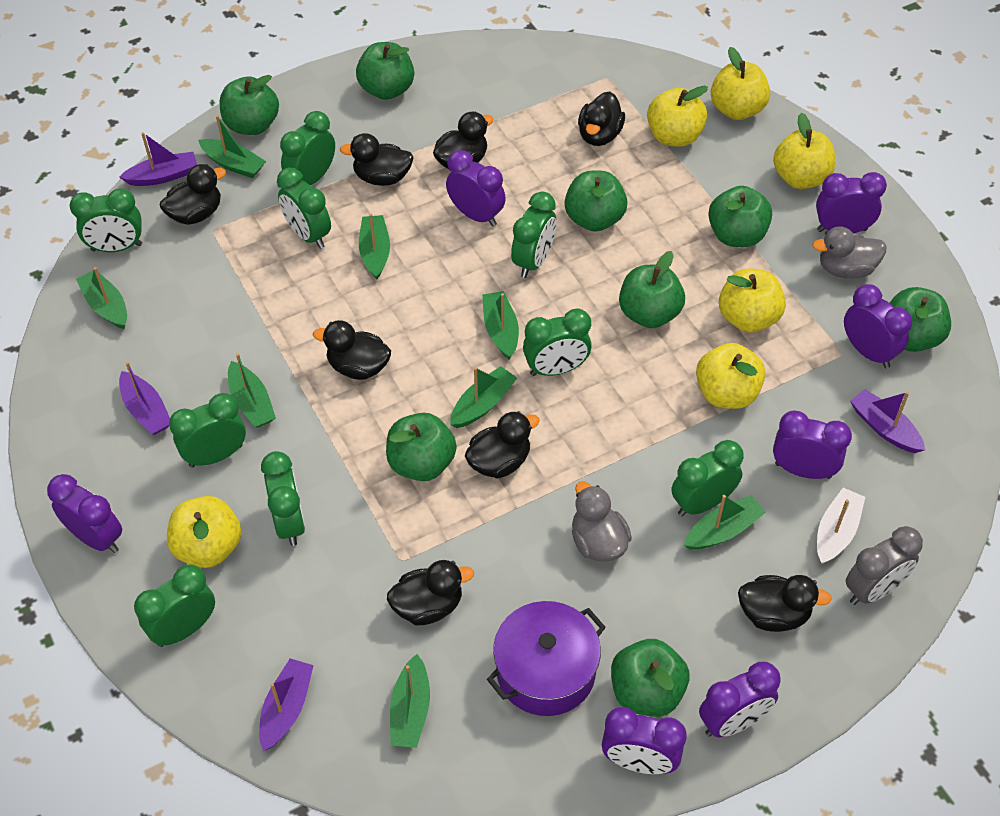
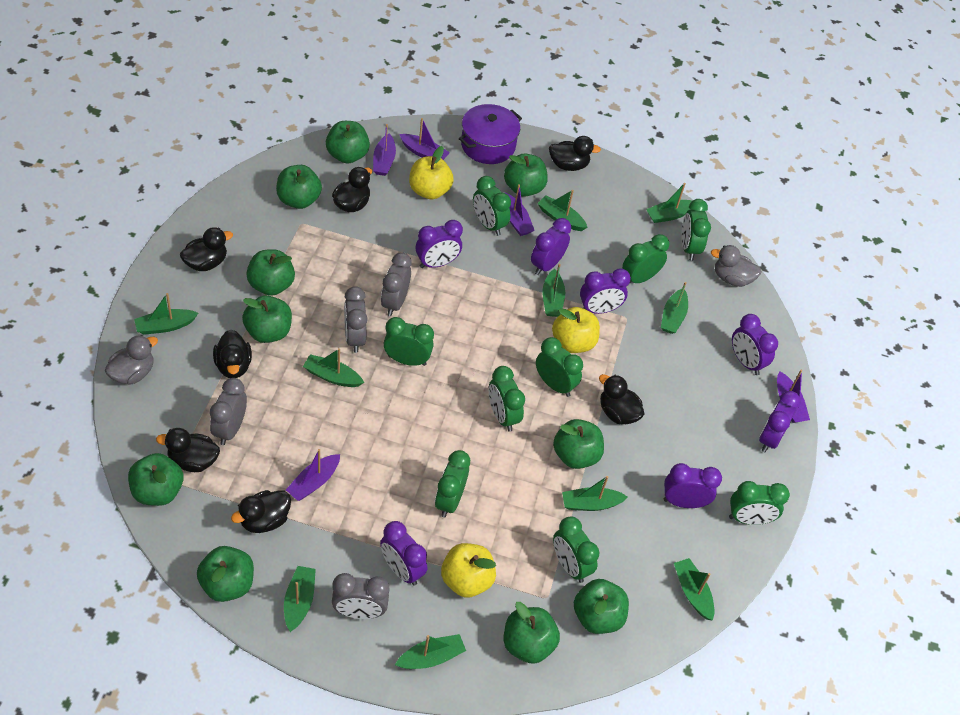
black duck: [159,164,226,225] [313,320,391,380] [340,133,413,186] [387,560,474,625] [433,112,493,169] [465,411,540,478] [578,92,625,146] [738,575,832,632] = 8 -> [156,428,220,472] [180,227,233,271] [213,330,252,378] [231,490,291,533] [332,167,372,212] [549,136,601,171] [599,374,644,424] = 7
green apple: [220,75,279,135] [356,42,414,100] [386,413,457,481] [565,171,628,232] [611,639,689,717] [619,251,685,328] [708,186,772,247] [890,287,951,352] = 8 -> [128,453,183,506] [197,546,254,602] [242,295,292,343] [246,249,295,296] [276,165,322,209] [326,121,370,164] [504,154,548,197] [504,602,560,664] [553,419,604,469] [574,579,629,634] = 10
green boat: [76,267,127,329] [198,115,266,178] [228,353,276,428] [359,214,390,279] [390,654,430,748] [450,366,517,428] [482,291,519,359] [684,495,766,550] = 8 -> [134,293,198,335] [284,566,316,632] [303,348,364,387] [395,634,466,669] [537,190,588,231] [542,264,565,317] [562,476,628,511] [646,183,692,223] [661,282,688,334] [674,558,714,621] = 10
grey clock: [846,526,923,605] = 1 -> [210,378,247,445] [332,573,389,619] [344,286,367,353] [381,252,412,316] = 4
purple boat: [119,132,197,186] [119,362,170,435] [259,658,314,751] [850,389,925,453] = 4 -> [286,449,340,501] [373,124,396,176] [399,118,450,160] [504,184,535,236] [777,370,810,423] = 5
white boat: [817,488,865,564] = 1 -> none = 0
yellow apple: [167,496,241,568] [647,85,708,147] [696,343,765,409] [711,47,770,120] [719,269,786,332] [773,113,835,189] = 6 -> [409,146,454,200] [441,543,496,598] [552,307,600,353] = 3

